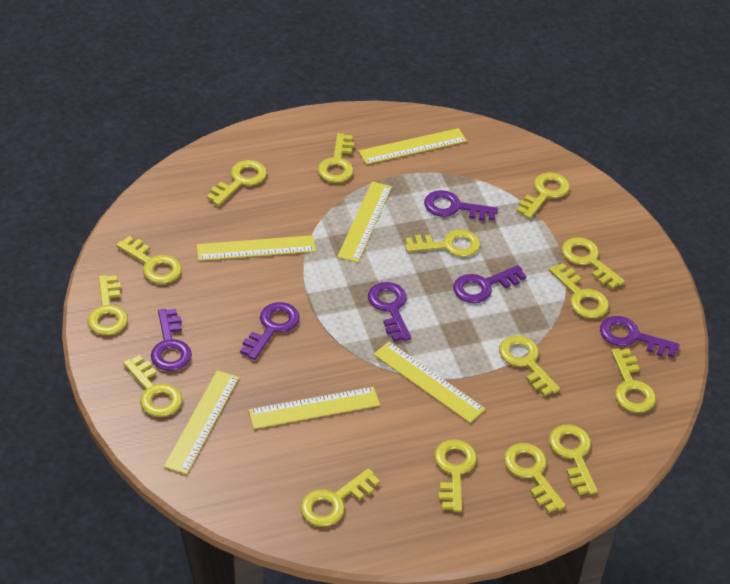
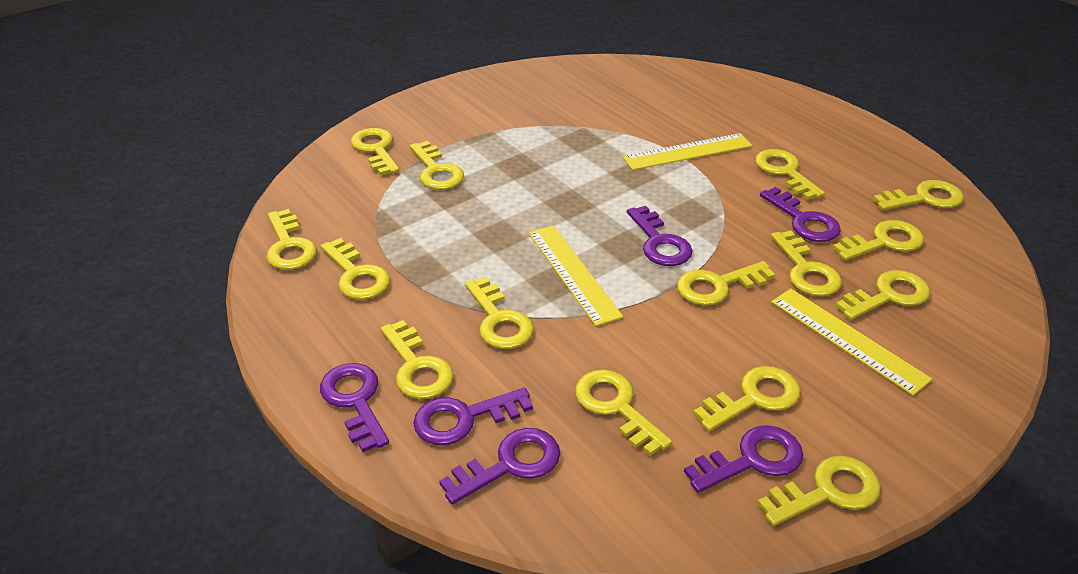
yellow ruler: [164,370,239,474] [197,235,316,261] [248,387,380,429] [337,182,392,263] [359,128,467,164] [374,341,485,423] = 6 -> [529,225,623,326] [623,133,752,170] [771,289,932,396] = 3

